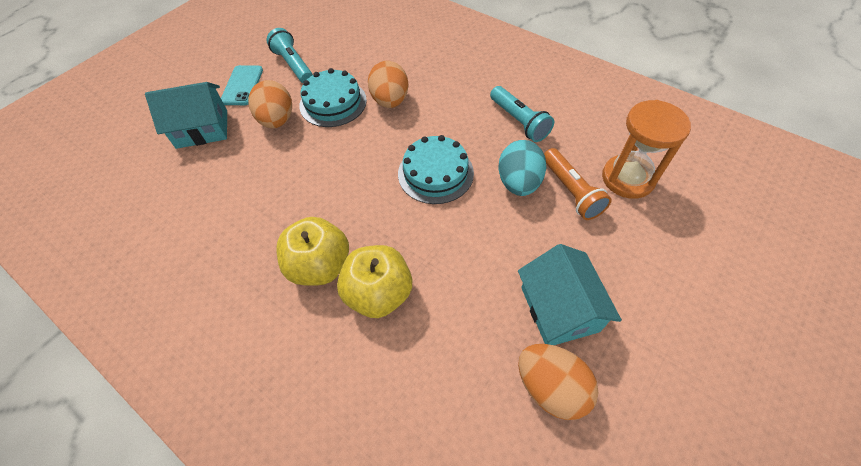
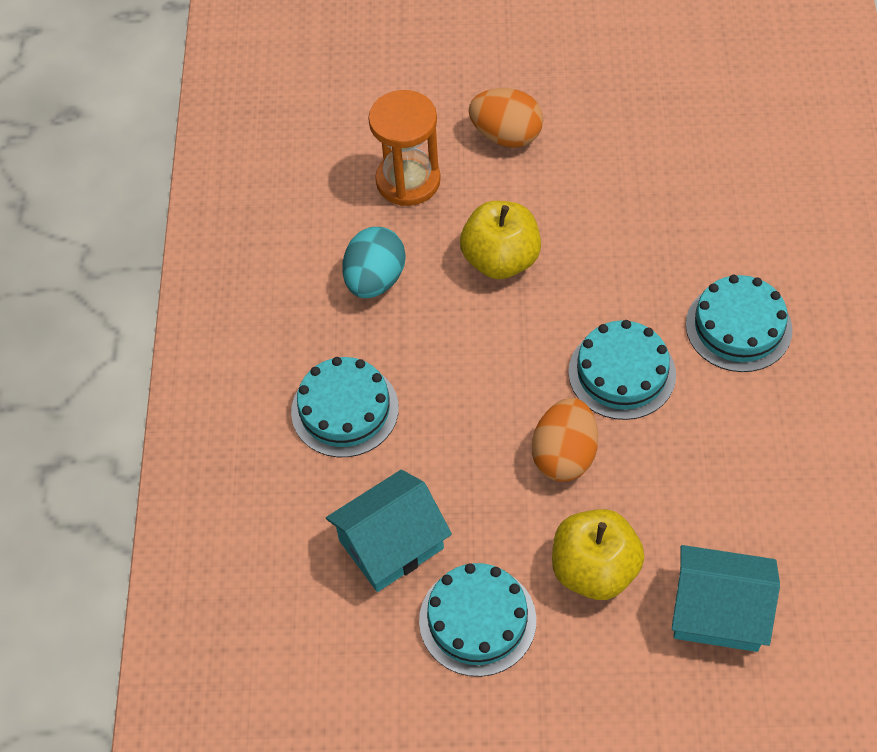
orange egg: [248,80,292,128] [368,61,409,108] [518,344,599,420] = 3 -> [469,88,543,148] [532,398,598,482] = 2
orange flashlight: [544,148,612,220] = 1 -> none = 0
turquoise cake: [299,68,367,127] [398,135,474,204] = 2 -> [291,357,399,457] [419,563,536,677] [569,320,676,420] [686,275,792,372] = 4
turquoise flashlight: [267,28,313,83] [490,86,554,142] = 2 -> none = 0
turquoise phone: [221,65,263,105] = 1 -> none = 0

